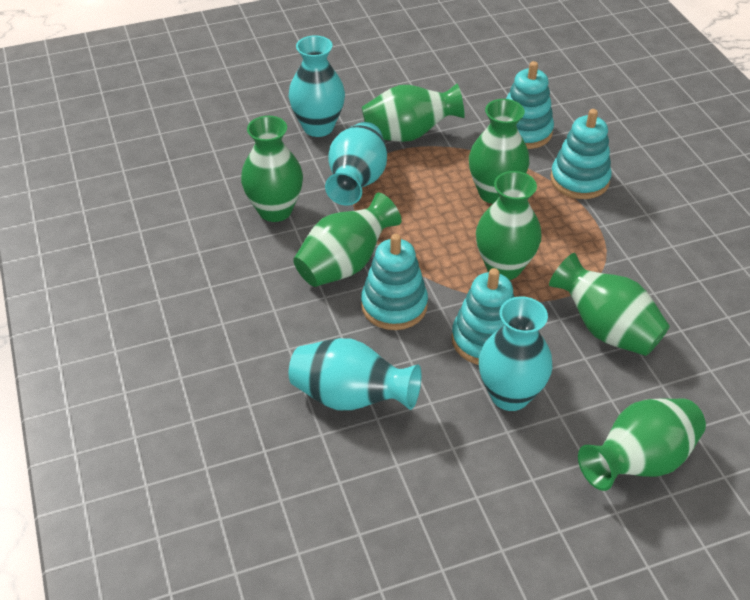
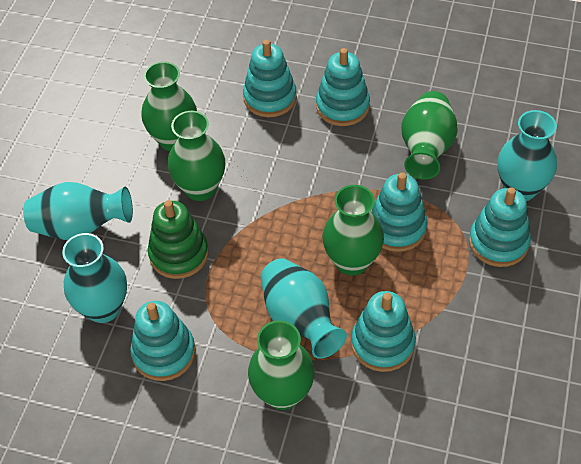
green stacking toy: none = 0 -> [148,200,208,279] = 1
green vase: [241,116,303,222] [293,193,401,287] [362,84,465,142] [469,99,529,204] [476,171,542,280] [549,253,670,356] [578,398,706,491] = 7 -> [141,62,197,151] [168,111,225,201] [248,320,315,410] [322,185,384,276] [401,91,458,179] = 5
turquoise stacking toy: [361,234,428,330] [451,268,514,365] [506,61,554,149] [550,109,612,199] = 4 -> [130,301,196,381] [243,40,297,117] [316,48,370,126] [351,291,416,372] [371,172,428,252] [469,187,531,267] = 6

